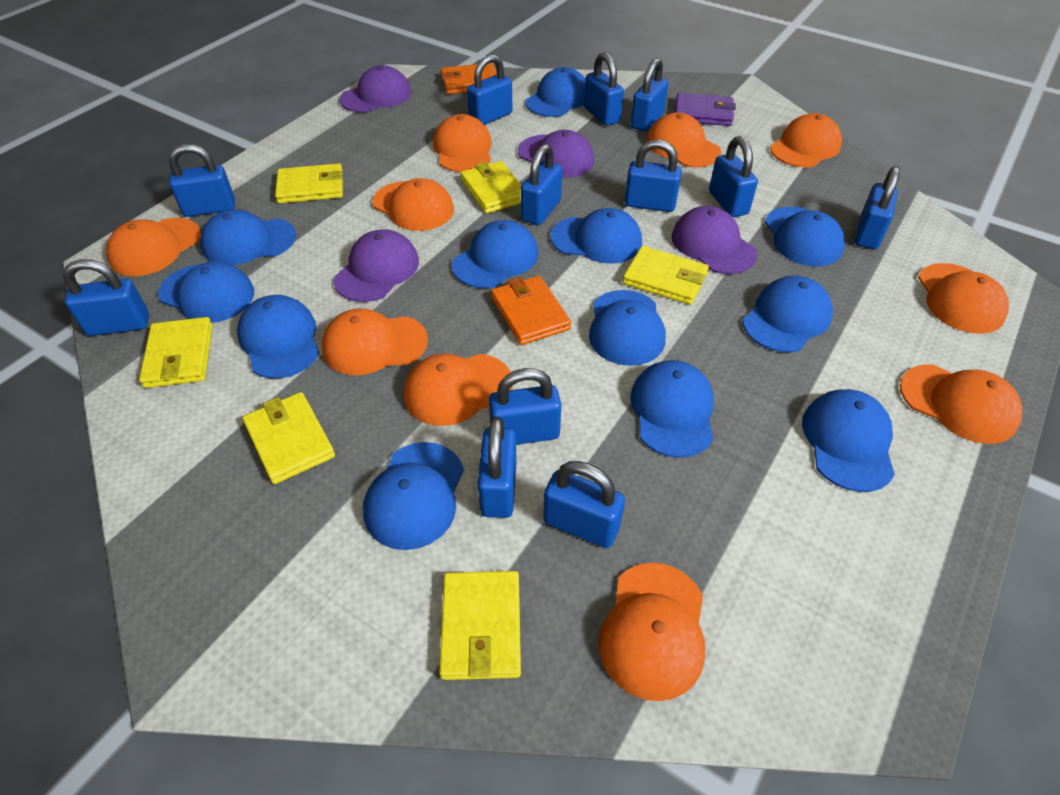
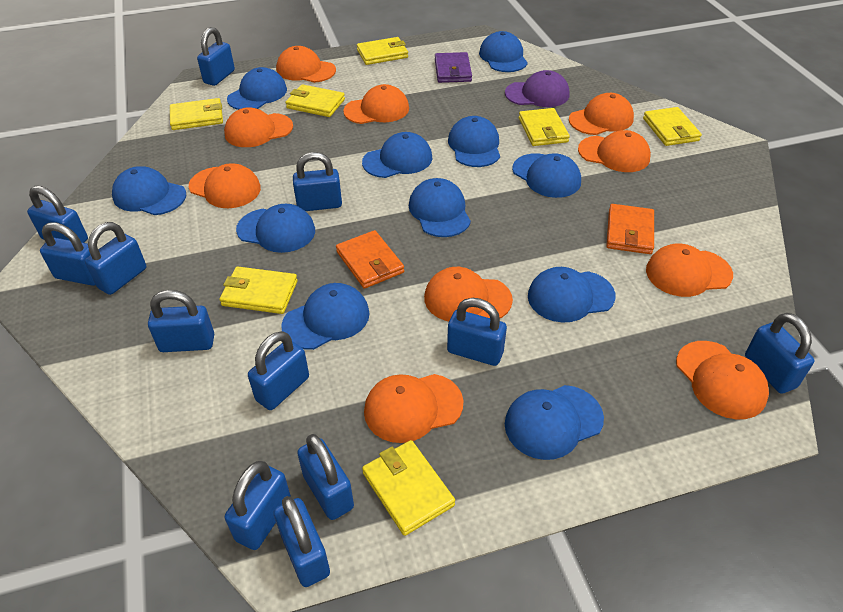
blue cap: [158,262,254,323] [200,210,296,265] [237,295,319,378] [363,442,464,550] [452,220,539,288] [525,67,585,117] [551,208,642,264] [589,290,666,366] [630,360,714,458] [743,275,833,352] [765,207,845,266] [802,389,895,492] = 12 -> [112,166,186,215] [227,67,287,110] [236,204,315,253] [281,283,370,350] [362,132,432,178] [409,178,471,237] [448,116,500,167] [479,31,528,72] [505,385,604,460] [512,153,581,198] [528,267,616,323] = 11
purple cap: [334,229,419,302] [339,65,411,112] [518,130,594,178] [672,206,758,274] = 4 -> [505,70,569,107] = 1
yellow wallet: [139,317,213,388] [242,392,335,484] [275,163,343,203] [439,571,521,680] [461,161,522,213] [623,246,709,305] = 6 -> [170,98,223,130] [219,266,298,314] [285,84,345,117] [357,37,408,65] [362,440,455,536] [519,108,570,146] [643,107,702,146] = 7

